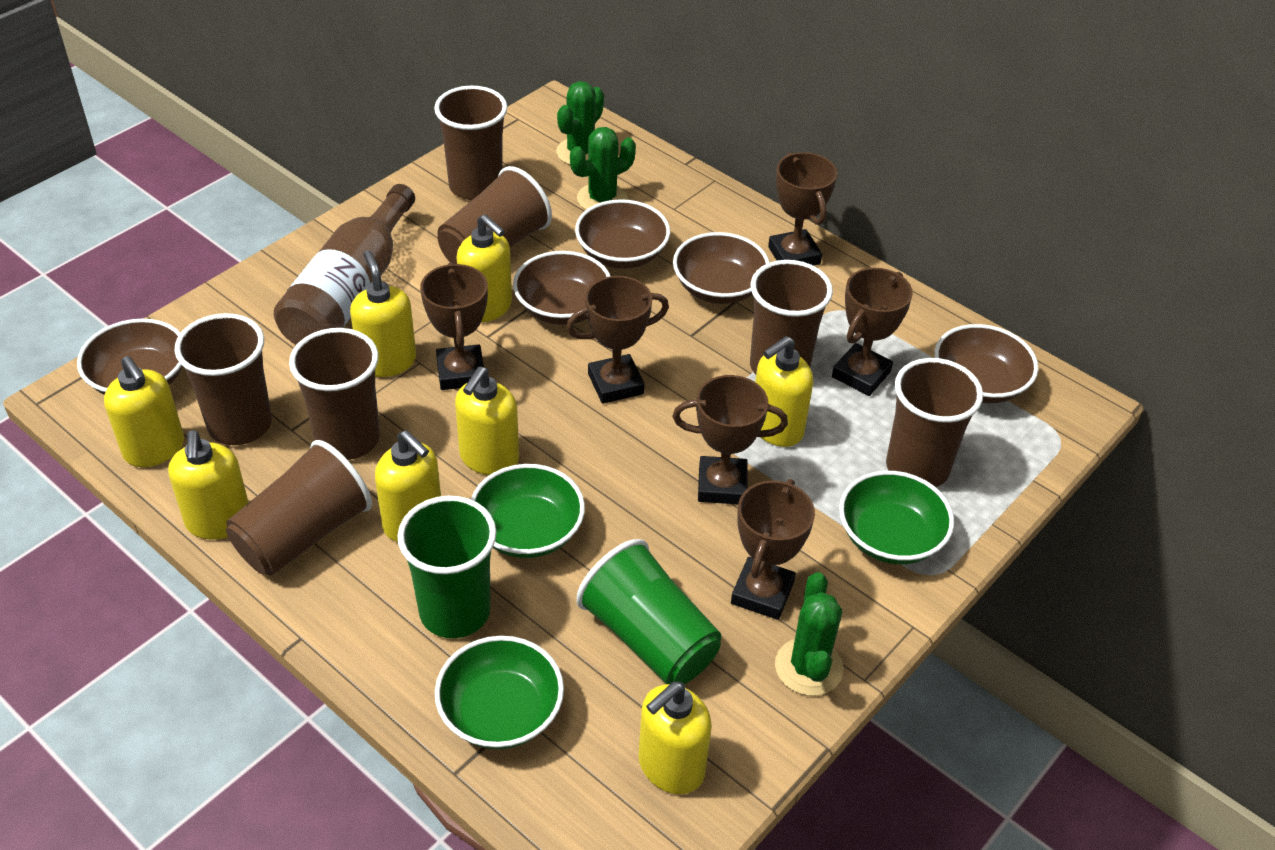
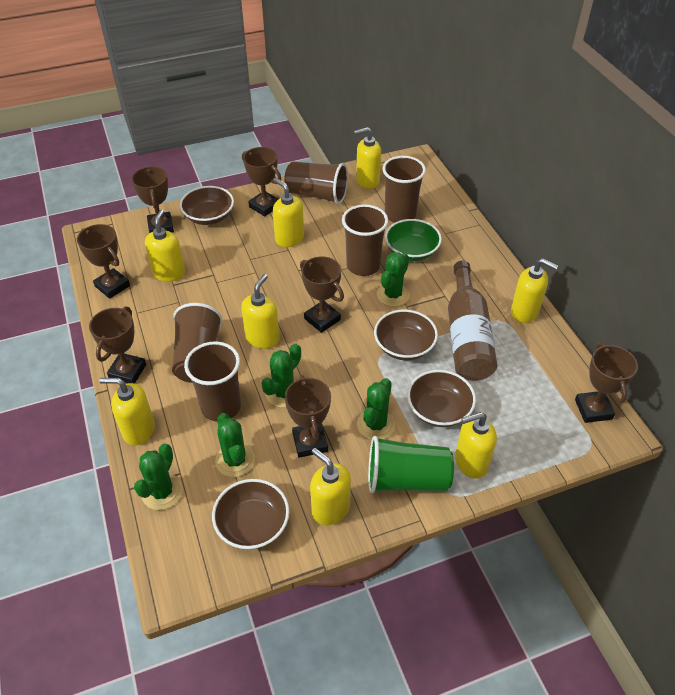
brown bowl: [77,319,182,395] [513,251,610,325] [575,199,670,269] [673,232,770,304] [934,324,1038,403] = 5 -> [180,186,234,225] [212,479,289,549] [374,310,438,360] [407,370,476,427] = 4
brown cup: [174,313,272,445] [226,440,372,576] [289,328,380,460] [434,86,507,200] [437,166,552,264] [750,260,833,375] [886,358,983,487] = 7 -> [172,303,223,383] [184,341,241,422] [284,161,348,204] [342,204,388,276] [382,156,426,223] = 5
brown trophy: [420,262,488,390] [566,276,669,404] [673,375,788,504] [731,479,815,620] [768,152,837,266] [832,268,913,396] = 6 -> [77,224,130,299] [89,306,146,384] [131,166,174,233] [242,147,281,217] [285,375,331,458] [300,256,344,333] [575,343,638,423] = 7
green bowl: [435,636,564,749] [471,464,585,558] [839,471,954,564] = 3 -> [385,219,442,261] = 1
green cactus: [556,81,604,165] [570,127,636,210] [775,572,844,696] = 3 -> [134,443,183,510] [215,413,255,477] [261,344,301,408] [357,378,395,440] [377,252,410,307] = 5
green cup: [397,496,497,638] [576,539,721,684] = 2 -> [368,436,454,493] = 1

